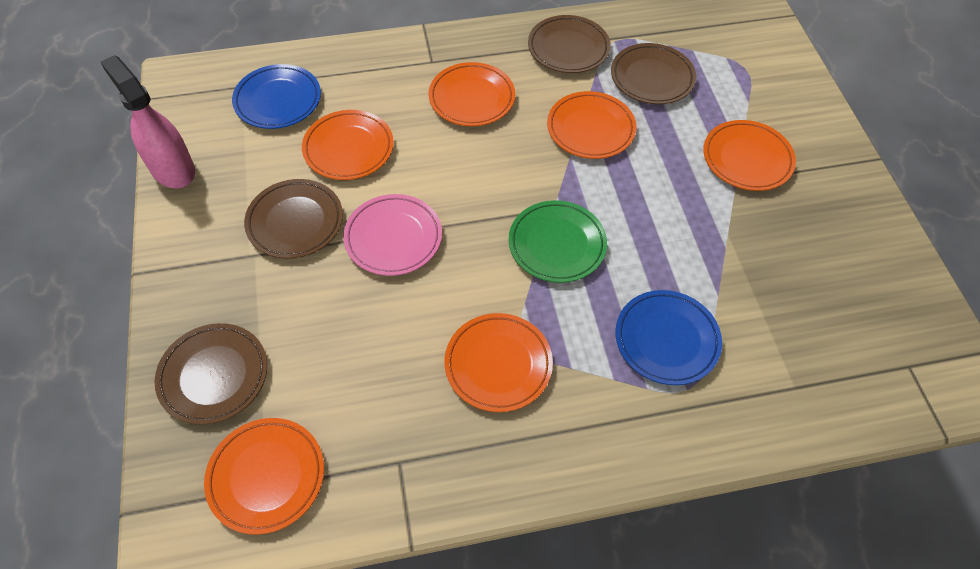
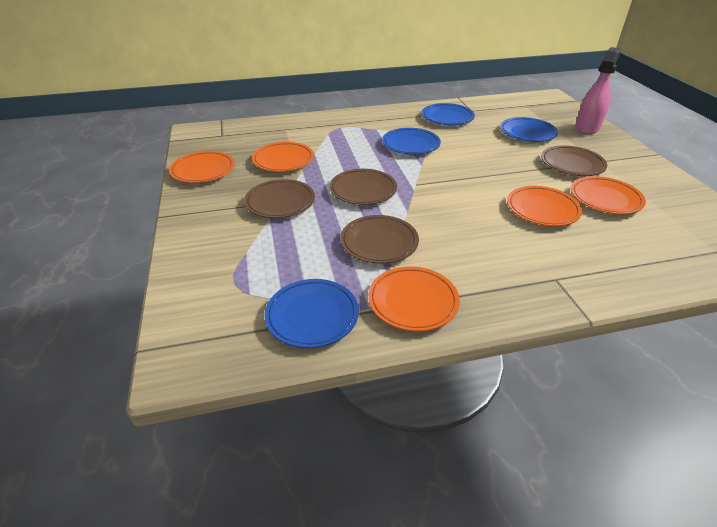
blue plate: [232,64,321,129] [615,290,722,385] = 2 -> [265,279,359,348] [382,128,441,155] [422,103,475,125] [500,117,558,142] = 4
green plate: [509,200,607,283] = 1 -> none = 0
orange plate: [204,418,324,535] [302,110,394,180] [429,62,515,126] [444,313,553,412] [547,91,636,159] [703,120,796,191] = 6 -> [169,151,235,183] [252,142,314,172] [368,266,460,331] [507,186,582,226] [571,176,646,214] = 5
pink plate: [343,194,442,276] = 1 -> none = 0

